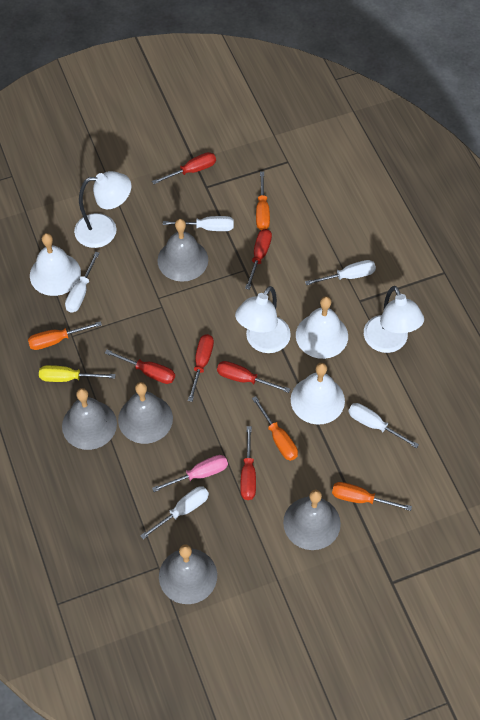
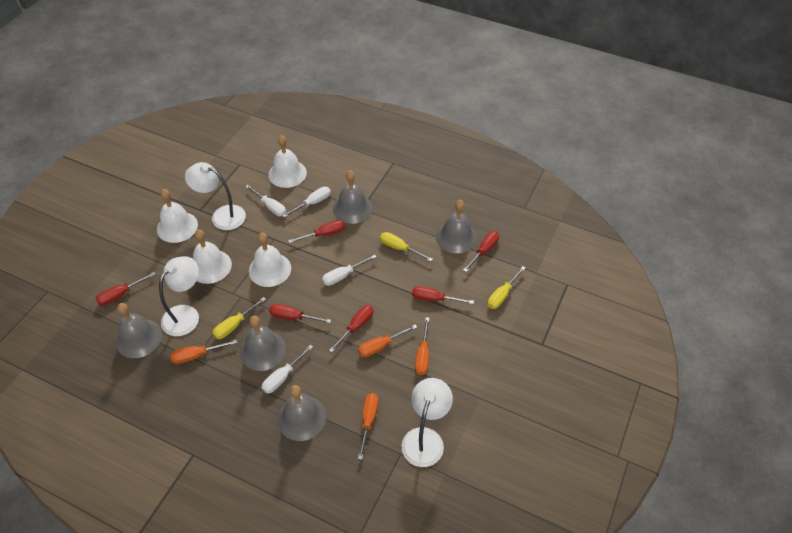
pink screwdriver: [152,455,228,492] = 1 -> none = 0
white bell: [30,233,81,296] [291,363,345,425] [296,296,348,359] = 3 -> [157,189,198,243] [193,229,232,284] [249,233,291,287] [269,135,307,188] = 4
white screwdriver: [65,252,100,312] [140,486,209,539] [163,216,234,231] [305,260,376,285] [348,403,419,448] = 5 -> [245,185,286,216] [262,345,313,394] [282,187,331,218] [322,255,376,286] = 4
yellow screwdriver: [39,365,116,382] = 1 -> [213,297,266,339] [380,232,433,262] [487,266,525,309] = 3

